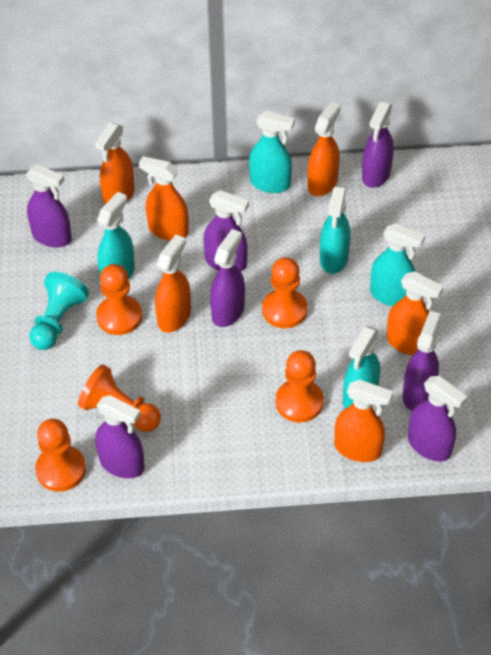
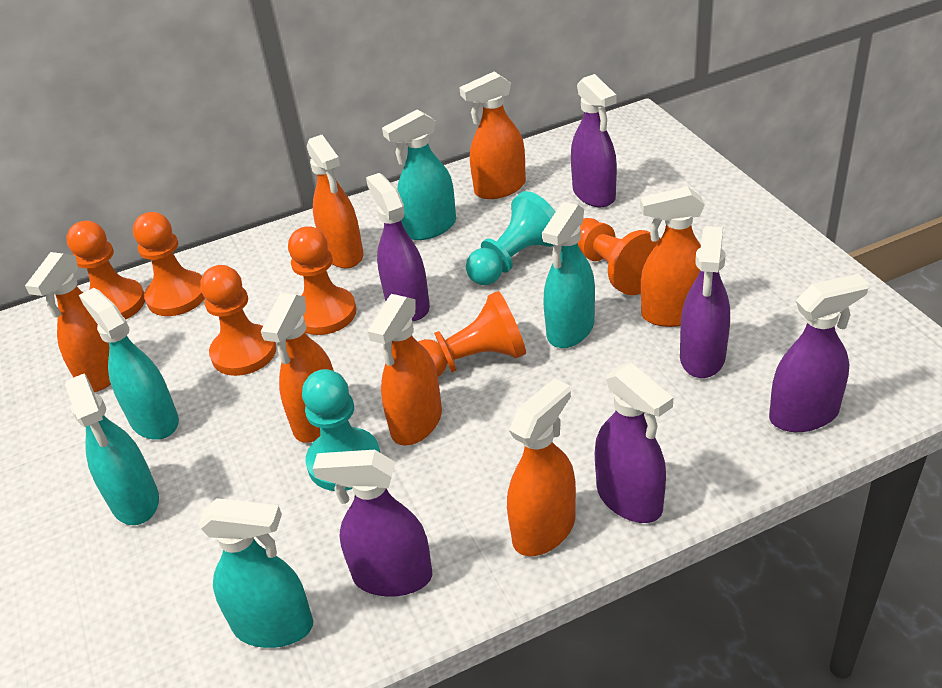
orange pawn: [35,419,86,492] [78,364,161,432] [96,264,142,335] [262,257,308,328] [276,350,324,423] = 5 -> [66,221,145,319] [133,212,205,316] [200,265,277,376] [288,226,356,335] [418,291,526,377] [578,218,661,295] = 6
orange spray bottle: [95,122,135,205] [139,156,189,241] [155,235,191,333] [307,102,341,196] [334,380,393,462] [387,271,444,356] = 6 -> [25,252,111,392] [261,293,334,443] [307,135,363,268] [367,294,442,445] [459,71,526,199] [507,378,576,556] [640,186,705,327] = 7
purple spray bottle: [26,164,72,248] [95,395,145,478] [203,190,249,271] [210,229,245,327] [362,102,394,188] [402,311,441,411] [408,376,467,462] = 7 -> [313,450,432,597] [366,173,430,321] [571,74,617,207] [595,362,673,523] [680,226,730,378] [769,274,869,432] = 6
turquoise pawn: [29,272,89,350] = 1 -> [302,369,380,491] [466,191,556,285] = 2

